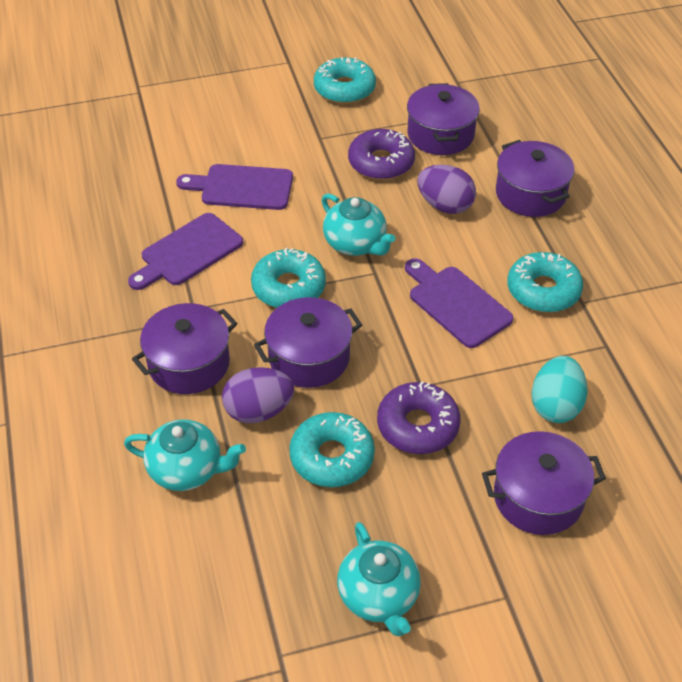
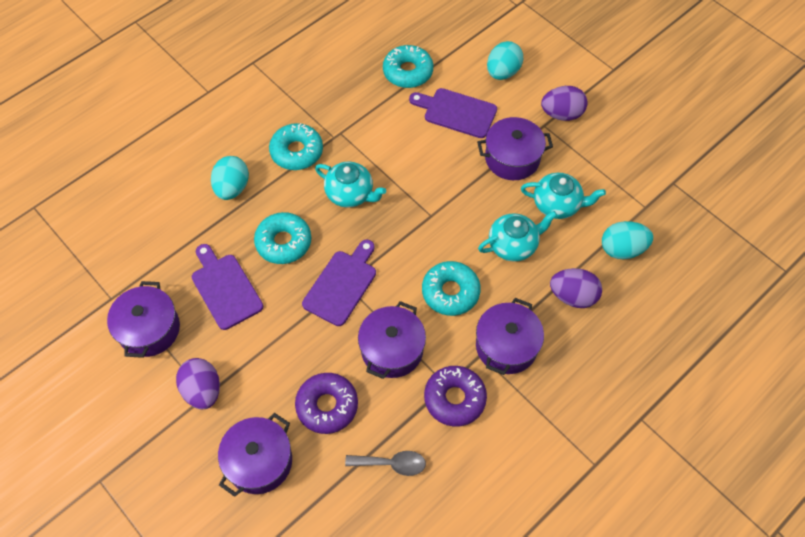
grey spoon: none = 0 -> [345,451,426,476] = 1
purple egg: [222,367,294,423] [417,165,476,214] = 2 -> [176,358,220,409] [541,86,588,121] [550,268,602,308] = 3
turquoise egg: [531,356,588,423] = 1 -> [211,156,249,200] [487,41,523,80] [602,221,653,259] = 3

